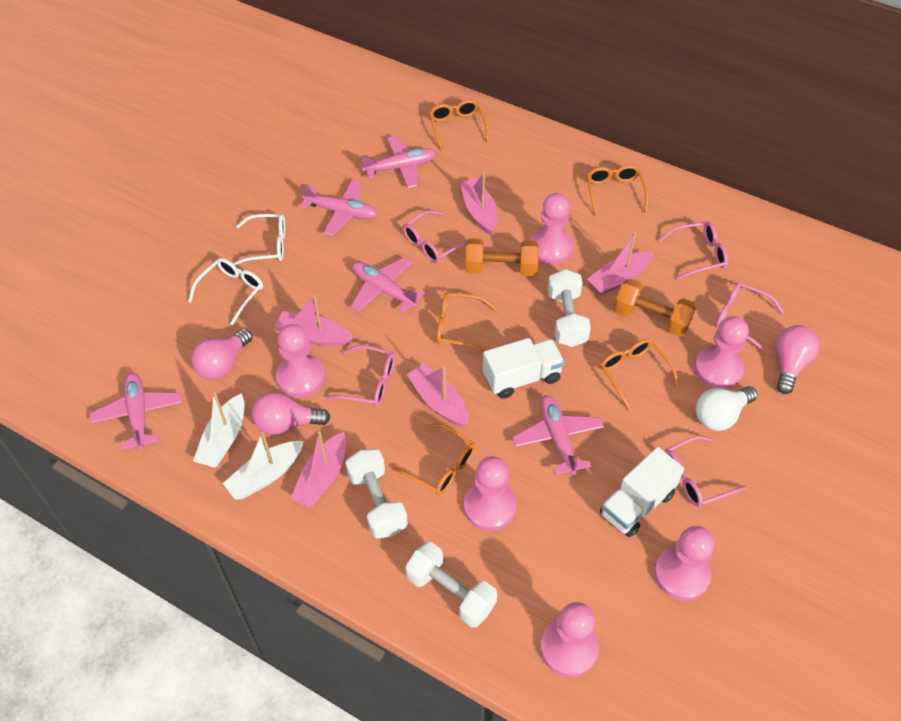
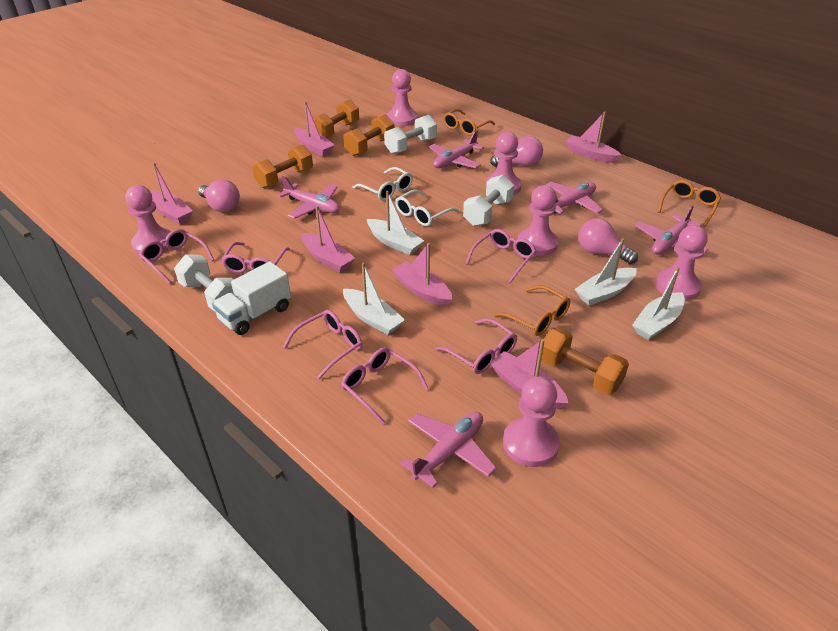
orange dumbbell: [465,238,539,276] [614,279,697,337] = 2 -> [252,144,313,188] [313,99,359,138] [343,114,394,156] [541,328,629,395] = 4
orange glasses: [392,424,476,495] [429,100,489,150] [437,293,497,352] [587,165,649,216] [600,339,679,411] = 5 -> [443,109,495,136] [493,285,570,336] [658,180,721,227] = 3
pink boat: [274,295,354,346] [291,431,346,508] [406,363,469,427] [460,173,497,235] [587,232,653,295] = 5 -> [150,162,193,224] [294,101,335,156] [301,206,355,272] [391,243,453,307] [490,339,569,409] [566,112,622,163] = 6
pink glasses: [325,345,395,407] [403,210,466,263] [659,222,728,280] [665,436,747,507] [716,282,784,352] = 5 -> [139,229,214,284] [221,242,290,273] [283,310,363,379] [341,347,429,424] [435,318,517,374] [466,229,536,283] = 6
white boat: [193,392,244,468] [222,432,304,500] = 2 -> [343,262,405,335] [367,191,424,255] [575,239,637,306] [632,267,685,340] = 4
white light bulb: [696,386,757,431] = 1 -> none = 0
white truck: [483,338,565,399] [600,447,684,537] = 2 -> [212,261,291,335] = 1

